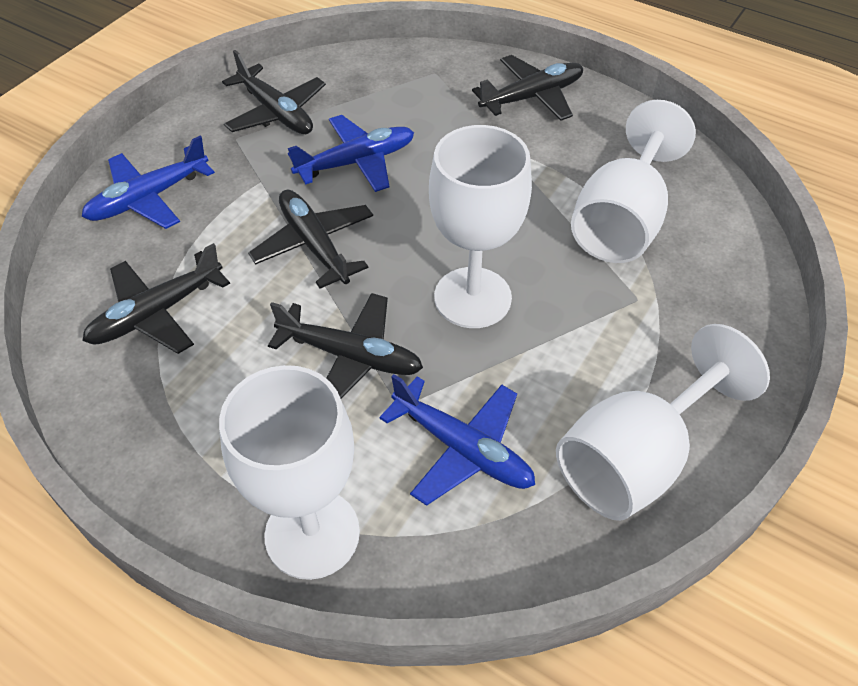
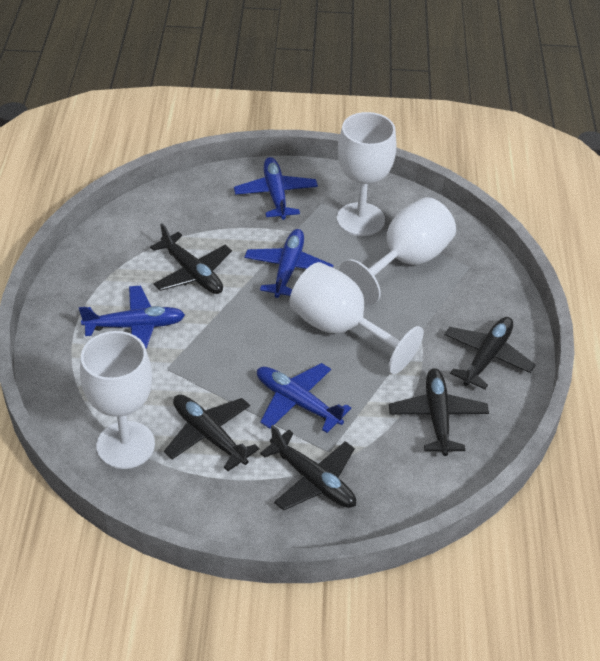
blue plane: [82,136,215,229] [288,115,414,192] [379,374,535,506] = 3 -> [79,286,185,349] [234,157,318,220] [244,229,334,298] [257,363,351,433] = 4

